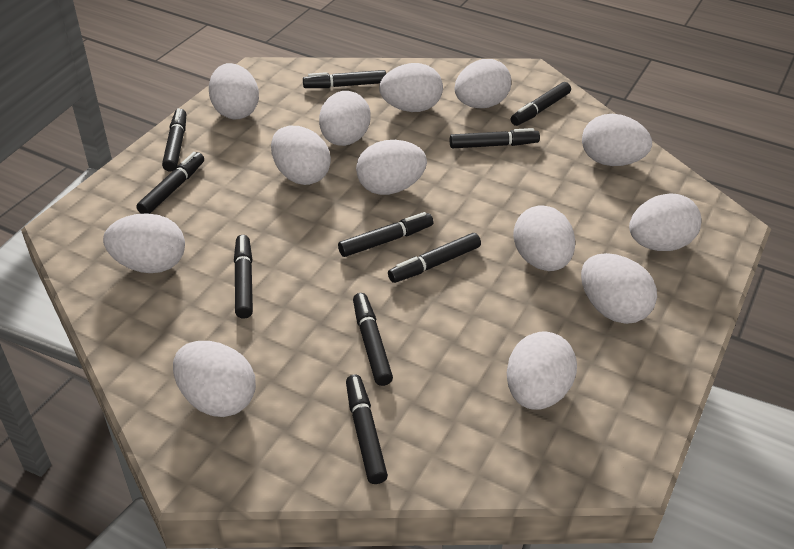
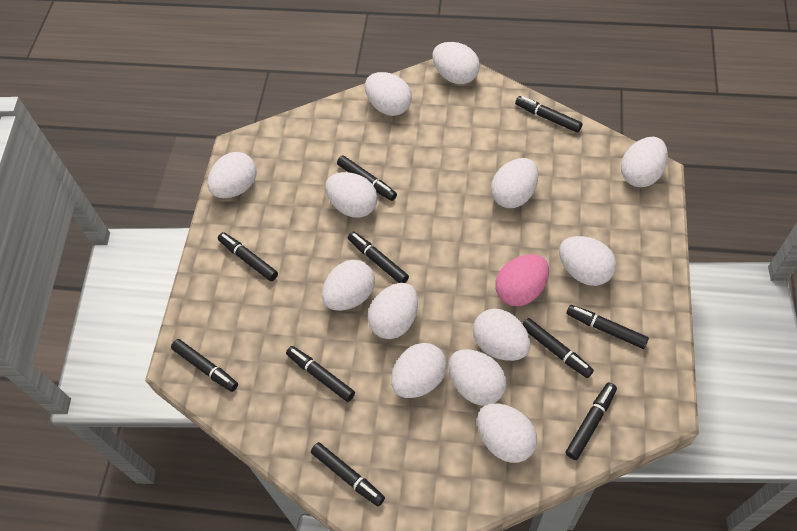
pink egg: none = 0 -> [495,254,549,306] = 1

